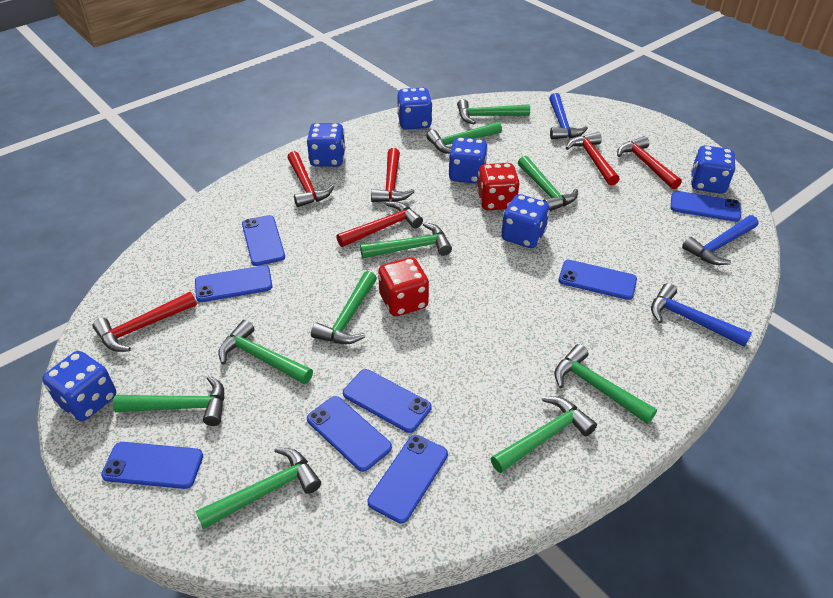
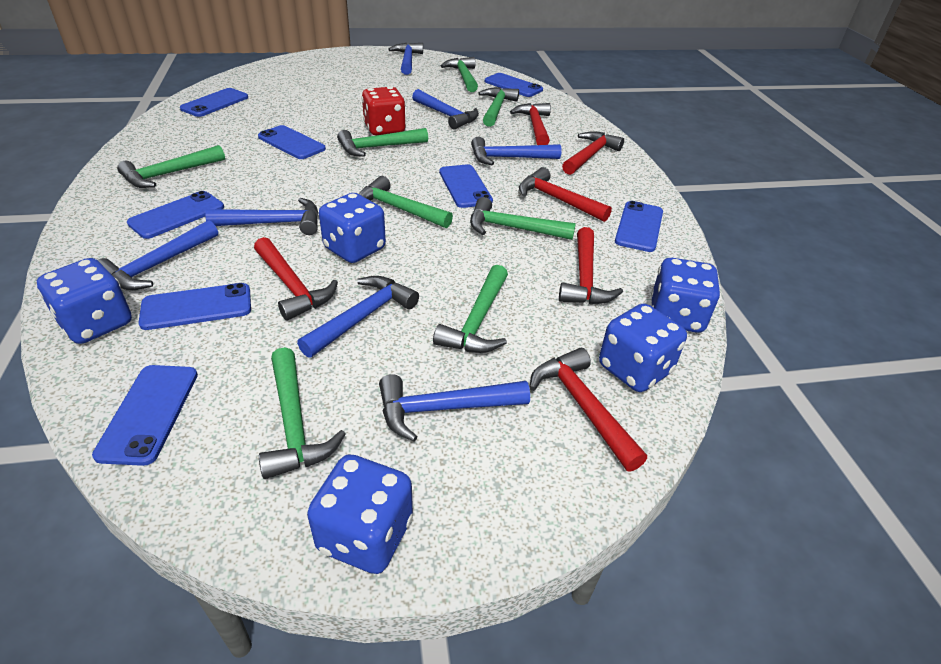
blue dice: [42,351,116,421] [307,123,346,167] [397,87,433,130] [449,137,488,184] [501,194,550,248] [691,145,736,194] = 6 -> [37,258,132,344] [307,454,413,574] [319,193,386,263] [599,304,687,392] [651,258,720,333] = 5
blue hammer: [549,93,588,140] [651,283,752,347] [682,215,758,265] = 3 -> [98,220,218,291] [205,198,318,235] [297,276,419,358] [379,374,530,441] [388,43,423,75] [412,89,479,129] [471,137,562,165] = 7
green hammer: [113,375,224,426] [195,447,321,529] [218,320,313,384] [311,271,377,344] [360,222,452,258] [426,122,502,154] [457,99,530,124] [490,396,597,473] [518,156,578,211] [554,344,657,424] = 10 -> [117,145,225,188] [259,347,346,479] [337,128,428,157] [359,176,453,228] [433,265,508,353] [441,57,478,92] [470,197,576,240] [478,87,519,127] = 8
red dice: [378,257,429,316] [477,163,519,210] = 2 -> [362,86,405,135] = 1

